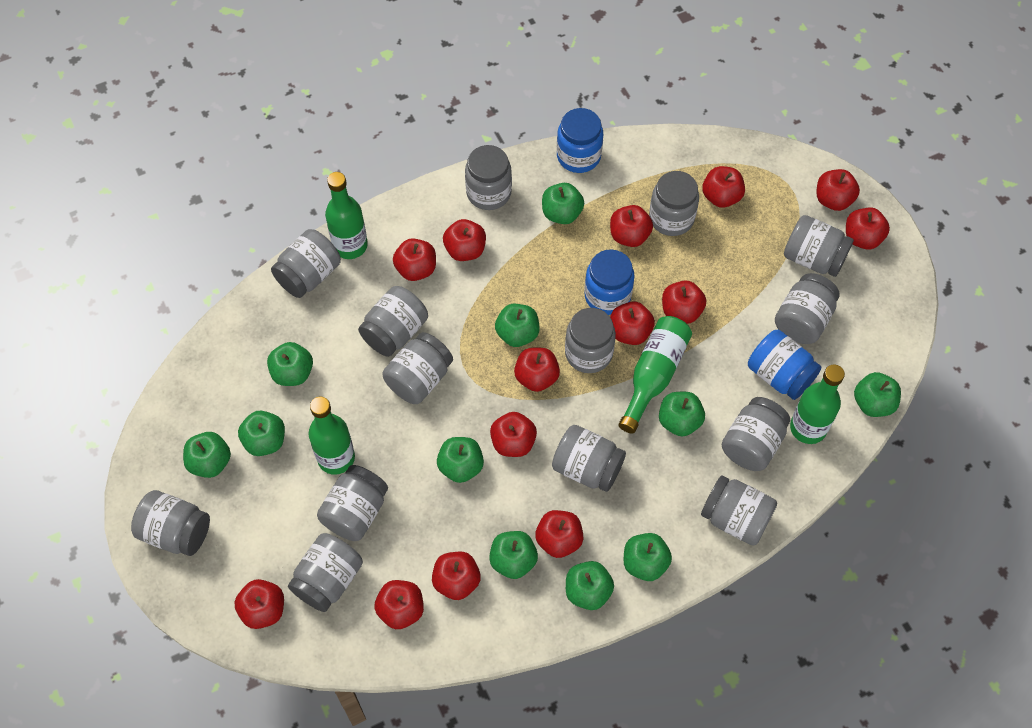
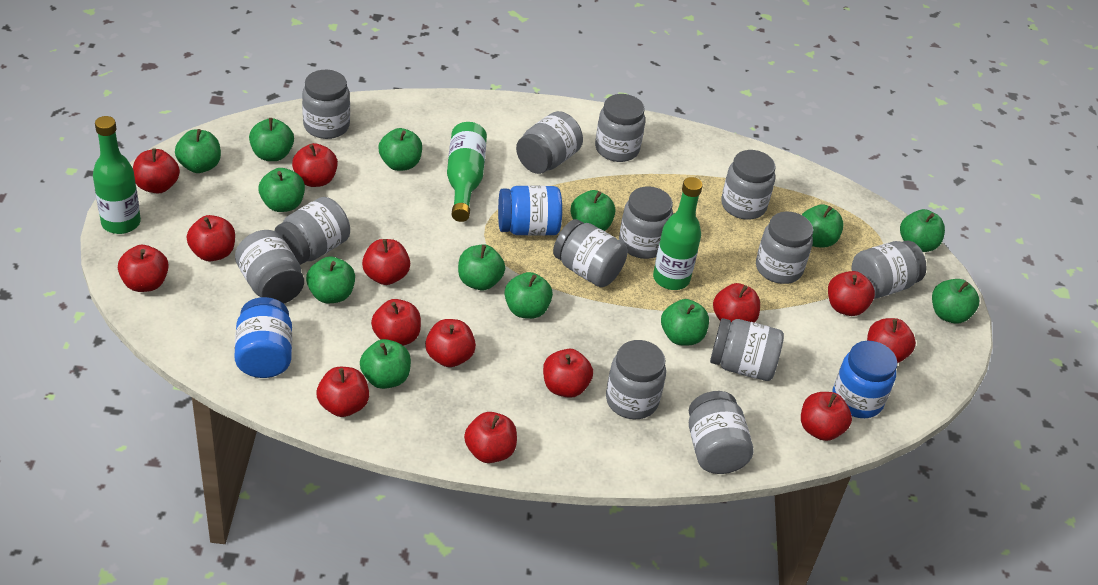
green apple: [183,432,231,478] [238,411,285,456] [267,342,313,386] [437,437,484,483] [489,531,538,579] [495,304,539,347] [542,183,584,224] [566,561,614,610] [623,533,672,581] [659,392,705,436] [854,372,901,417] = 11 -> [175,129,221,173] [249,118,294,161] [258,168,305,212] [306,256,355,303] [360,339,411,389] [378,128,422,171] [458,245,505,290] [504,272,553,319] [570,190,615,231] [661,299,709,345] [802,204,843,247] [900,209,945,252] [932,279,979,323] = 13
green bottle: [308,397,355,475] [325,172,368,259] [618,316,692,434] [790,365,845,444] = 4 -> [93,116,141,234] [447,122,487,222] [653,177,703,290] = 3
grey jar: [131,490,210,556] [271,229,341,298] [288,533,363,612] [317,465,388,541] [358,286,428,357] [382,332,453,404] [465,145,512,210] [552,425,626,492] [565,308,616,373] [649,171,699,236] [701,476,777,546] [722,397,790,471] [775,273,840,344] [784,215,854,277] = 14 -> [235,230,304,304] [275,197,350,265] [302,70,350,139] [516,111,583,174] [553,219,627,287] [595,94,645,162] [606,340,666,419] [619,186,673,259] [689,391,753,474] [710,318,784,381] [721,150,775,220] [756,211,813,284] [852,241,927,299] = 13

